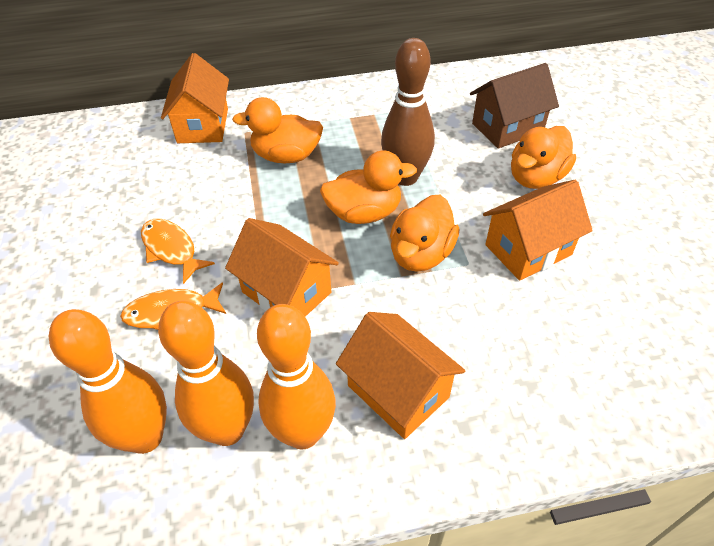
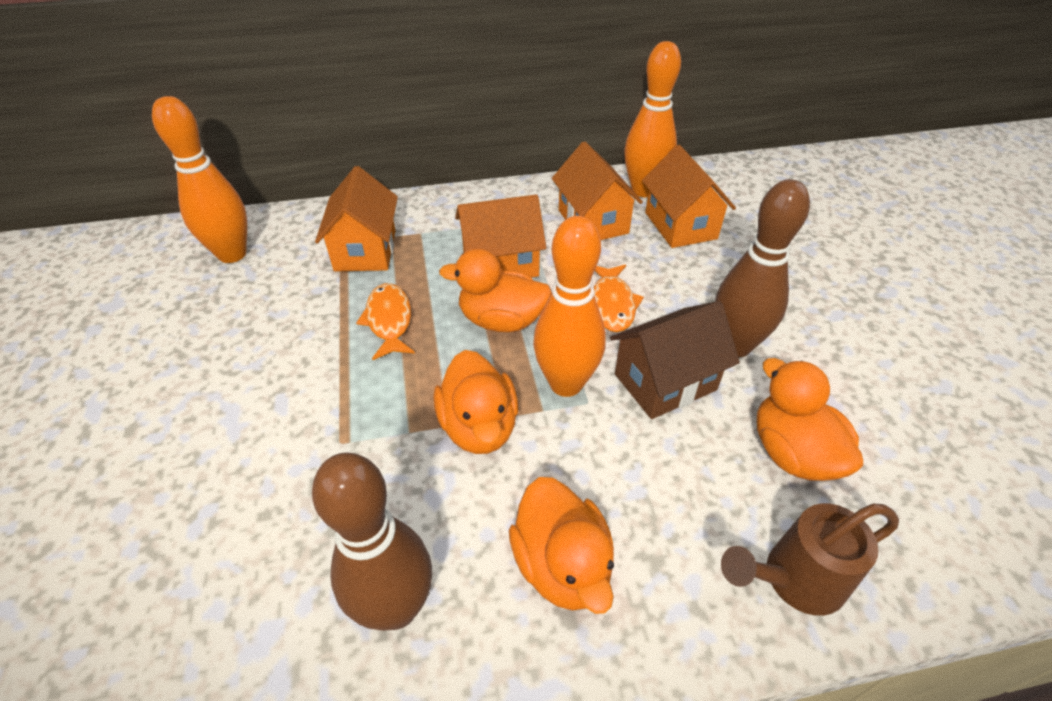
brown bowling pin: [381,38,435,186] = 1 -> [312,453,432,631] [715,179,810,357] = 2
brown watering can: none = 0 -> [721,503,899,616] = 1

